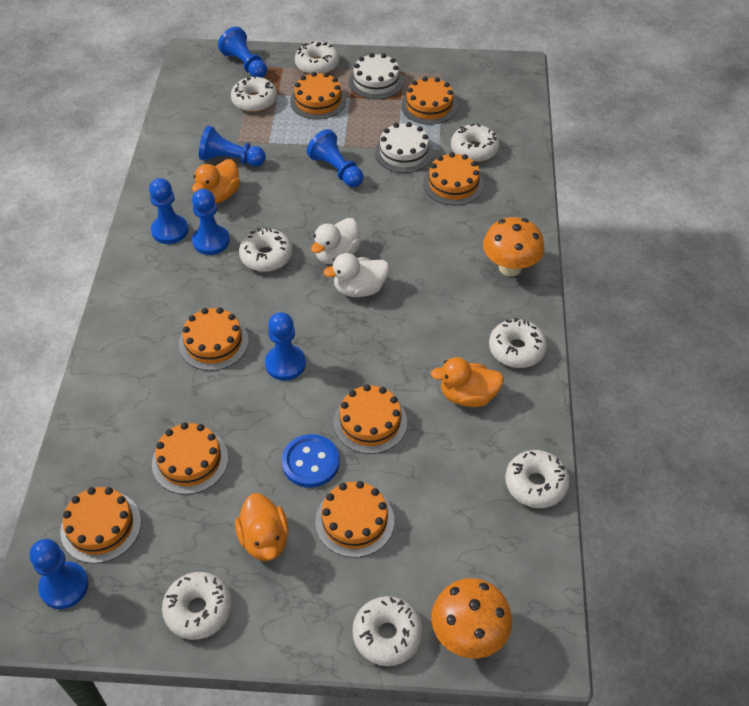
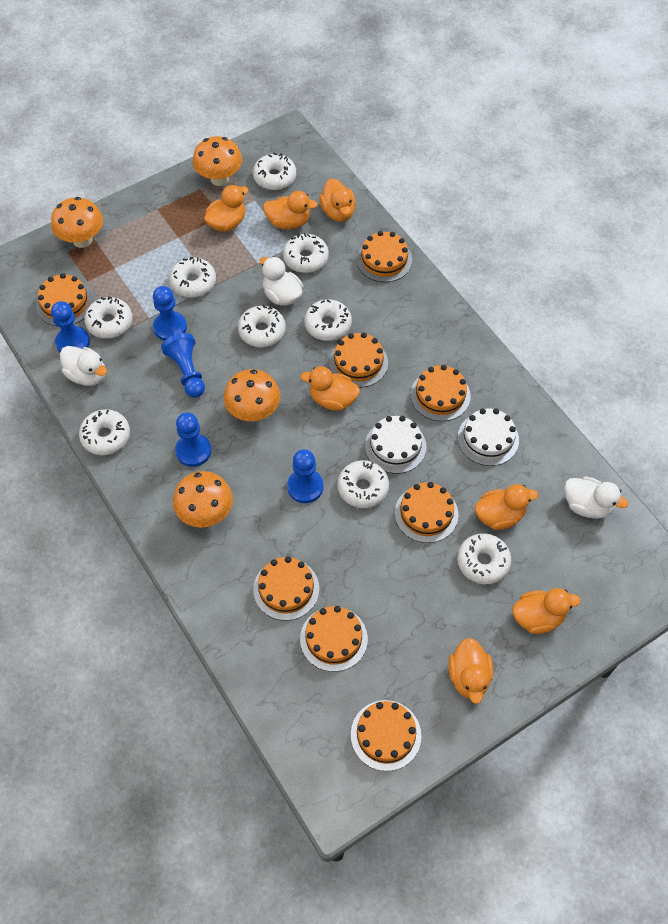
blue button: [282,434,340,488] = 1 -> none = 0
blue pawn: [30,539,89,609] [149,178,188,244] [192,189,230,255] [199,126,266,167] [218,27,267,78] [265,312,306,381] [307,129,363,187] = 7 -> [51,301,90,352] [153,286,187,341] [161,333,205,398] [175,412,211,467] [287,449,323,503] = 5
orange duck: [192,159,240,204] [235,493,289,561] [430,357,504,407] = 3 -> [204,185,249,232] [263,191,318,229] [300,366,360,411] [319,178,356,222] [448,638,493,704] [475,484,538,530] [512,588,581,634] = 7
orange mushroom: [431,578,512,659] [483,217,545,276] = 2 -> [51,197,103,248] [173,471,233,528] [192,136,242,186] [224,369,280,421] = 4
white donut: [162,572,232,640] [231,76,277,112] [239,228,292,272] [295,41,339,74] [352,596,423,666] [451,124,500,162] [489,318,547,368] [505,450,570,508] = 8 -> [79,409,130,455] [84,296,133,339] [169,257,216,298] [238,305,286,347] [253,153,296,190] [283,233,329,273] [304,299,352,341] [337,460,389,508] [457,533,512,584] = 9
white duck: [311,218,361,264] [323,253,389,297] = 2 -> [60,346,107,386] [260,257,303,306] [564,477,628,519] = 3

